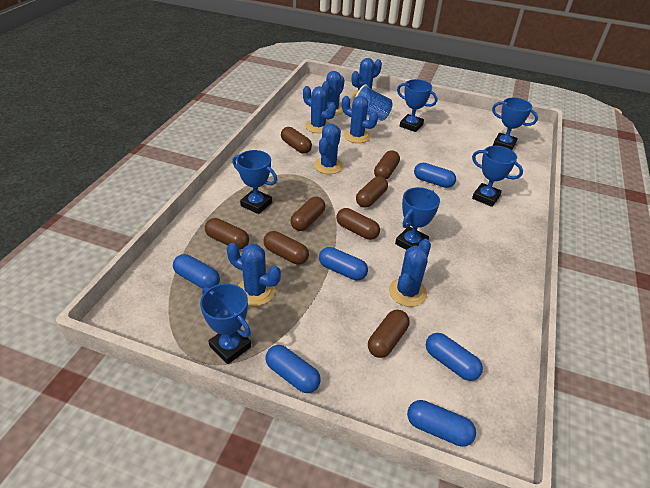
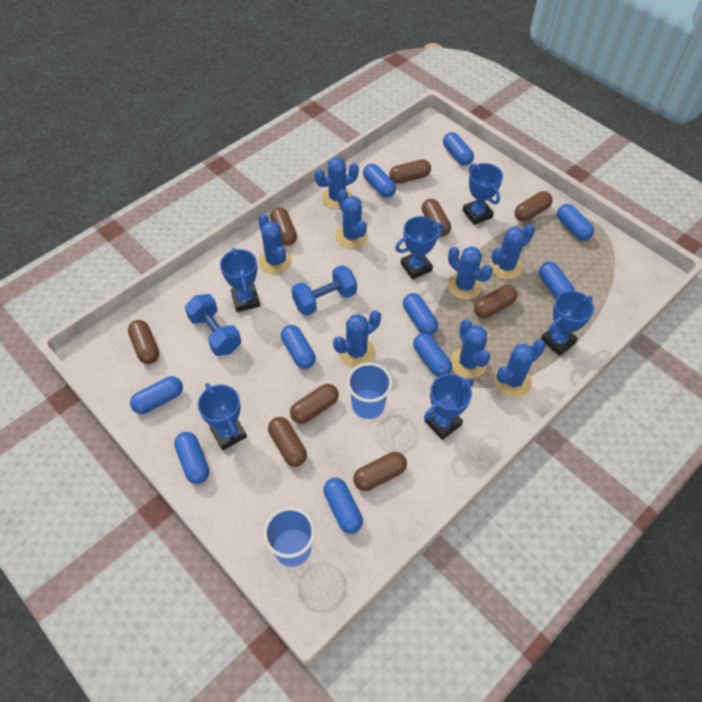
blue cactus: [227,243,281,306] [303,86,336,133] [314,124,343,174] [322,71,345,116] [342,96,378,143] [352,58,382,98] [389,239,431,307] = 7 -> [258,214,292,274] [315,157,359,209] [333,310,381,367] [336,189,368,248] [448,246,493,299] [450,319,490,379] [489,224,535,279] [494,339,546,397] = 8
blue capsule: [173,254,220,289] [266,345,321,393] [319,247,368,280] [407,400,476,447] [414,163,456,188] [426,333,483,381] = 6 -> [130,376,183,414] [174,432,209,484] [281,325,316,369] [324,478,363,534] [363,164,396,198] [403,293,438,335] [413,333,452,377] [443,132,474,166] [539,262,575,299] [557,204,594,241] = 10
blue cup: [355,84,393,121] = 1 -> [263,507,315,567] [347,363,392,419] = 2
blue dumbbell: none = 0 -> [185,294,241,356] [292,265,357,316] = 2
brown capsule: [205,218,249,250] [263,231,309,265] [281,127,312,154] [290,197,325,231] [336,208,380,240] [356,176,388,208] [368,310,409,358] [374,150,400,179] = 8 -> [128,320,159,364] [268,417,307,467] [270,207,297,246] [290,384,339,424] [353,452,407,491] [389,159,431,184] [422,199,451,237] [474,285,517,318] [515,191,553,222] = 9

